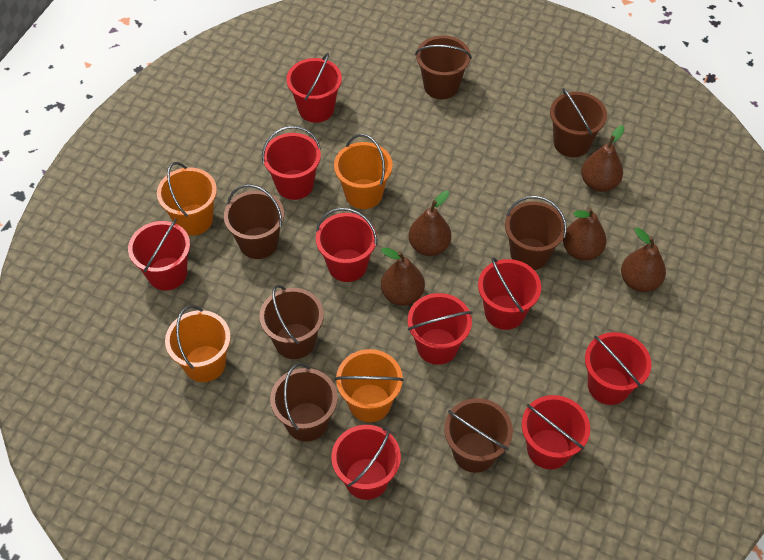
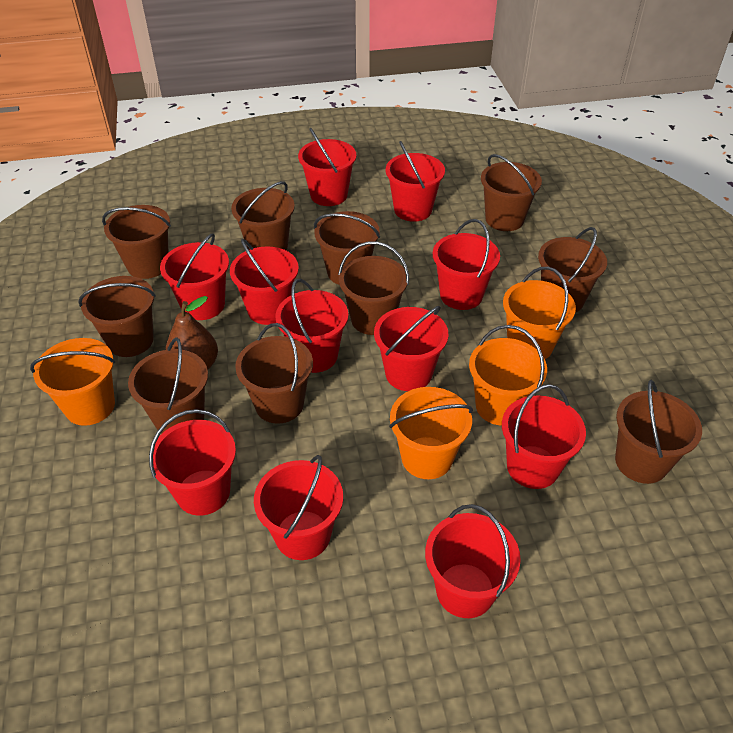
brown bucket: [224,184,284,259] [259,285,324,359] [270,363,338,442] [415,36,472,99] [444,398,513,473] [505,196,567,270] [550,88,607,157] = 7 -> [78,276,156,357] [102,205,171,279] [128,337,208,434] [231,181,295,251] [235,323,313,424] [314,211,380,285] [338,241,409,335] [481,154,542,231] [538,227,607,313] [615,380,702,484] = 10
brown pear: [381,248,425,306] [409,191,451,256] [563,208,606,261] [581,125,624,192] [621,228,666,292] = 5 -> [165,296,218,370] = 1
red bucket: [128,219,190,291] [262,126,321,200] [286,53,342,123] [316,208,377,282] [331,425,401,500] [408,293,472,365] [478,257,541,330] [522,395,590,469] [585,332,651,405] = 9 -> [149,409,236,516] [160,233,229,320] [230,239,299,325] [254,455,343,560] [276,279,348,373] [298,128,356,206] [374,306,448,391] [385,141,445,222] [425,504,521,618] [433,219,500,310] [502,384,586,489] = 11

